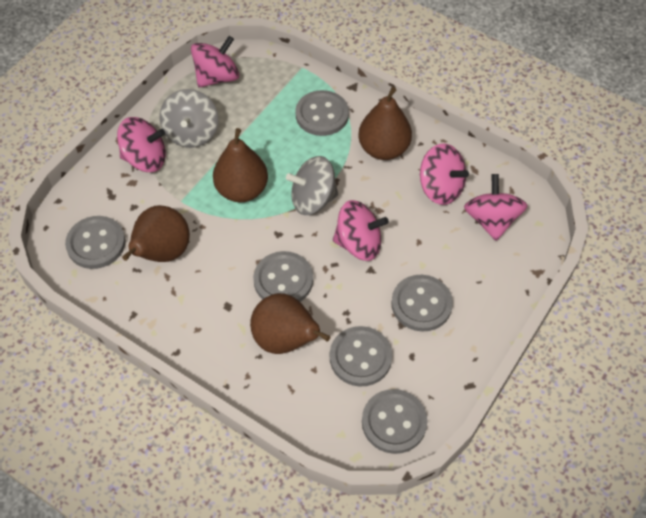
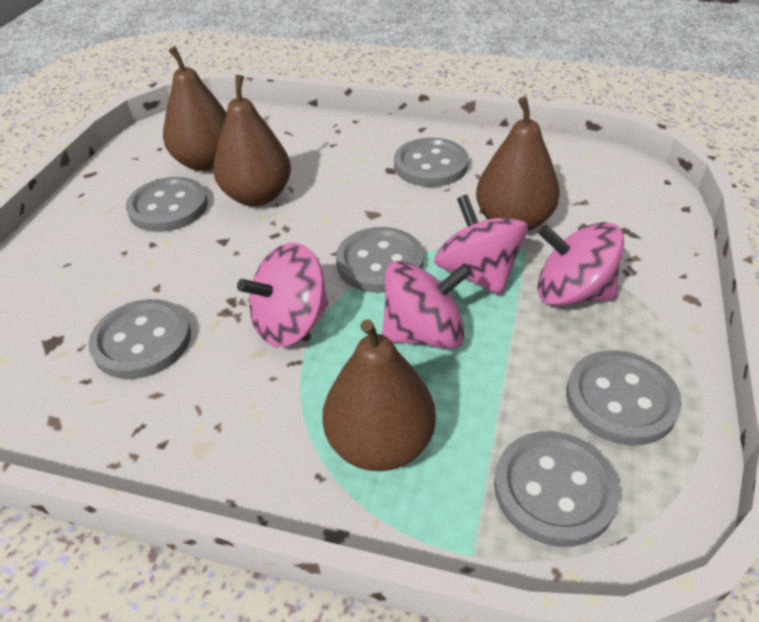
grey spinning top: [160,89,218,148] [286,156,338,215] = 2 -> none = 0
pink spinning top: [117,117,166,172] [191,36,239,87] [333,200,389,261] [420,143,469,205] [464,174,528,241] = 5 -> [237,243,329,347] [382,261,472,349] [434,195,528,296] [537,222,624,306] = 4

